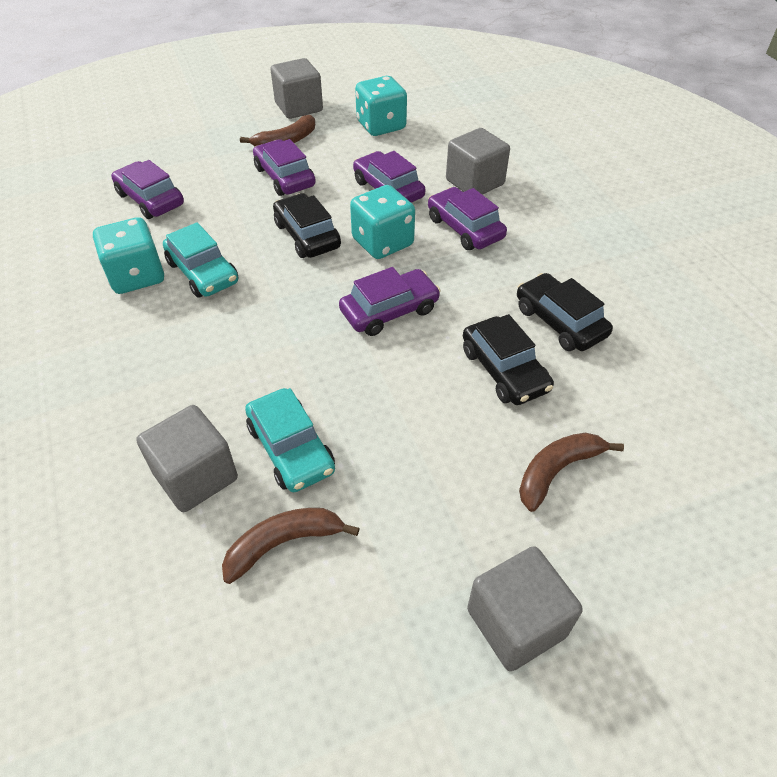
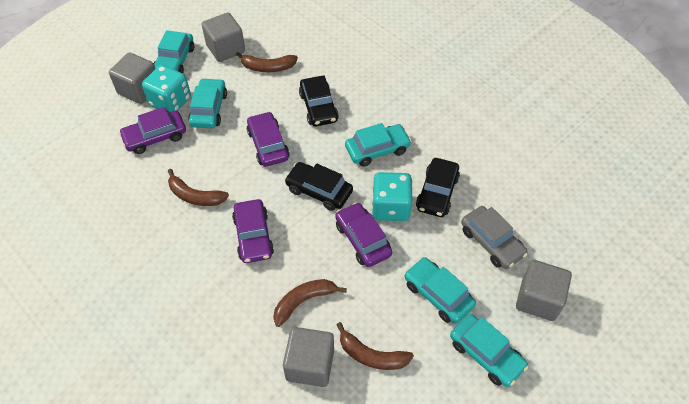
brown banana: [222,508,360,584] [240,115,315,146] [519,433,624,512] = 3 -> [168,169,229,206] [236,52,298,72] [273,279,347,327] [336,322,414,370] = 4
grey car: none = 0 -> [461,206,528,269] = 1
purple car: [111,160,184,219] [253,139,316,196] [339,267,441,336] [353,151,425,203] [428,187,507,250] = 5 -> [119,107,186,154] [232,199,274,263] [247,112,290,167] [335,202,392,267] = 4
turquoise car: [163,222,238,298] [245,388,335,492] = 2 -> [154,30,194,73] [188,78,227,128] [345,123,412,167] [405,257,476,324] [450,314,528,387] = 5
turquoise dice: [93,217,164,294] [350,185,415,259] [355,76,407,136] = 3 -> [142,65,191,112] [372,172,413,221] = 2

